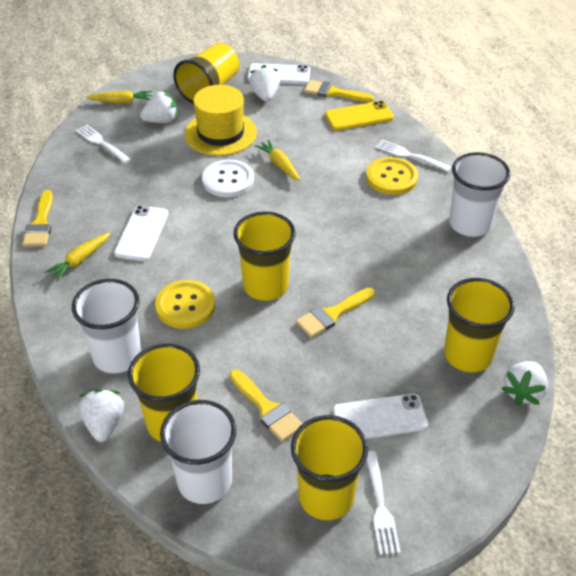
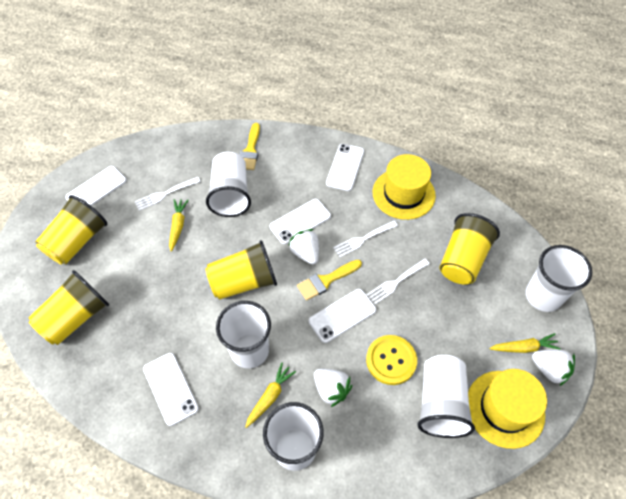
white button: [202,159,254,197] = 1 -> none = 0
white cup: [72,279,141,374] [160,400,237,504] [449,152,510,237] = 3 -> [206,152,251,217] [216,301,271,369] [263,402,323,471] [417,355,475,438] [525,245,592,312] = 5
white phone: [114,205,169,261] [247,63,310,85] [333,394,428,439] = 3 -> [65,166,127,206] [143,353,199,426] [270,199,331,245] [309,289,376,343] [326,144,364,191] = 5
white strawberry: [79,389,124,442] [140,91,178,123] [249,65,280,102] [502,361,548,405] = 4 -> [288,229,319,265] [314,369,352,407] [532,350,575,386] = 3
yellow brush: [22,190,53,247] [230,370,302,442] [296,288,375,338] [304,80,374,102] = 4 -> [240,123,260,170] [297,260,362,301] = 2
yellow button: [155,280,215,329] [366,157,418,195] = 2 -> [366,335,417,385] = 1
yellow cup: [128,343,200,442] [173,43,239,104] [233,211,296,301] [291,415,368,521] [444,278,515,373] = 5 -> [28,270,109,345] [35,195,107,265] [205,240,277,300] [439,213,500,285] = 4
yellow hat: [185,85,257,156] = 1 -> [373,154,436,220] [468,369,547,449] = 2
yellow phone: [325,101,394,131] = 1 -> none = 0

